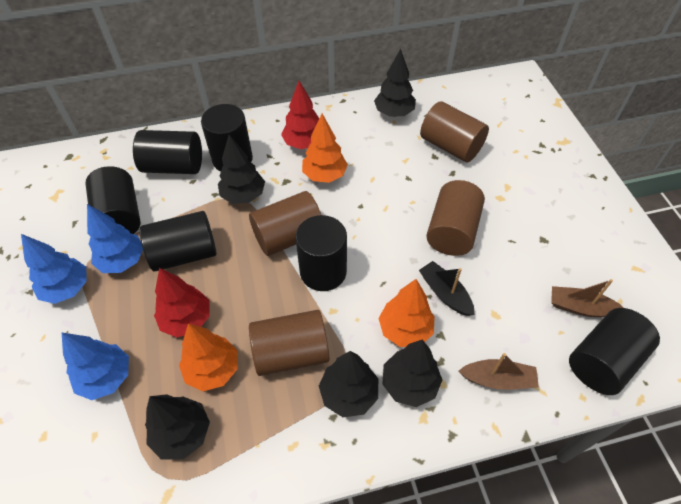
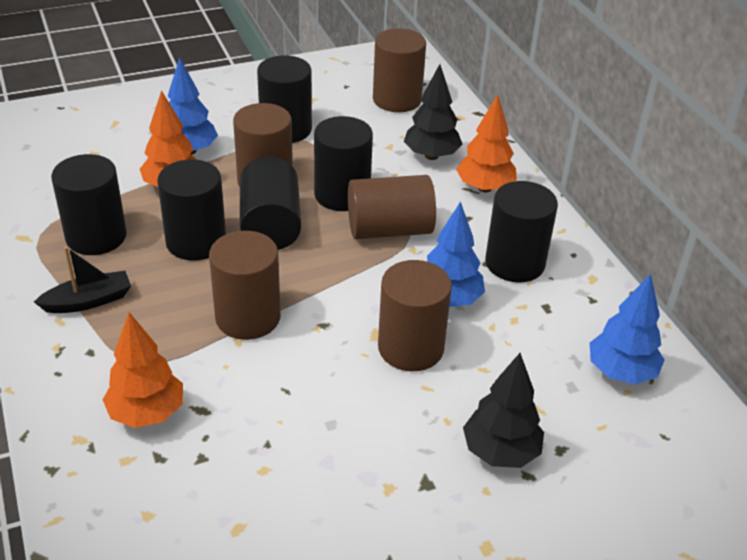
black tree: [145,394,210,459] [218,135,265,204] [319,351,378,417] [374,49,416,117] [382,340,442,407] = 5 -> [404,64,462,160] [463,353,544,468] = 2
brown boat: [459,353,539,390] [551,279,624,317] = 2 -> none = 0
brown cylinder: [249,191,321,256] [249,310,329,376] [420,101,489,162] [426,180,485,256] = 4 -> [209,231,280,340] [233,103,293,187] [348,175,436,239] [373,28,426,112] [378,260,452,371] = 5
red tree: [154,268,210,337] [281,81,319,149] = 2 -> none = 0

